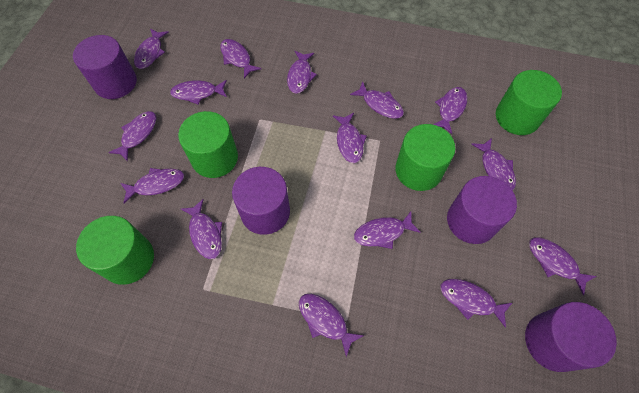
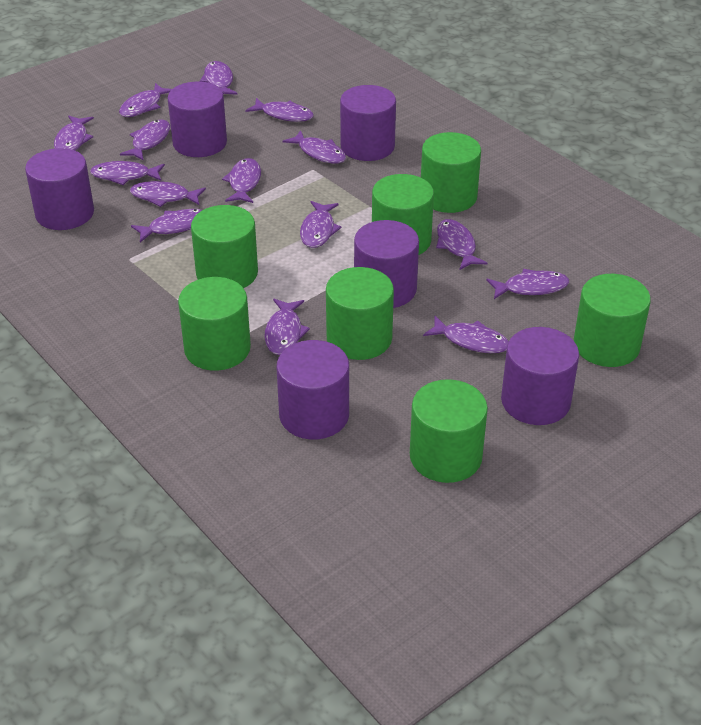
green cylinder: [76,216,154,285] [178,111,238,178] [395,124,455,191] [496,70,562,135] = 4 -> [178,277,251,371] [191,205,258,288] [326,267,394,360] [372,174,434,255] [410,379,488,483] [421,132,481,213] [574,274,651,367] = 7
purple cylinder: [73,35,137,99] [232,167,290,235] [447,176,517,244] [525,302,617,372] = 4 -> [25,148,94,230] [168,81,227,157] [277,340,349,440] [340,85,396,161] [354,220,419,308] [501,327,579,425] = 6

